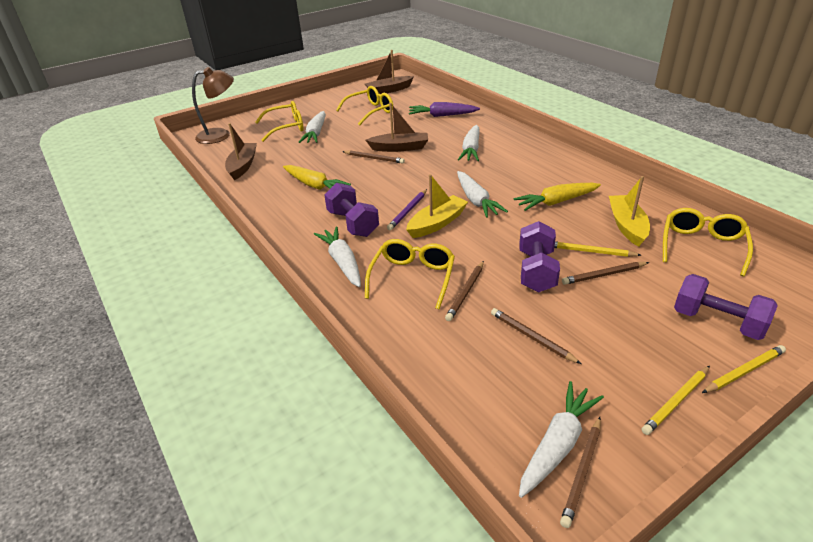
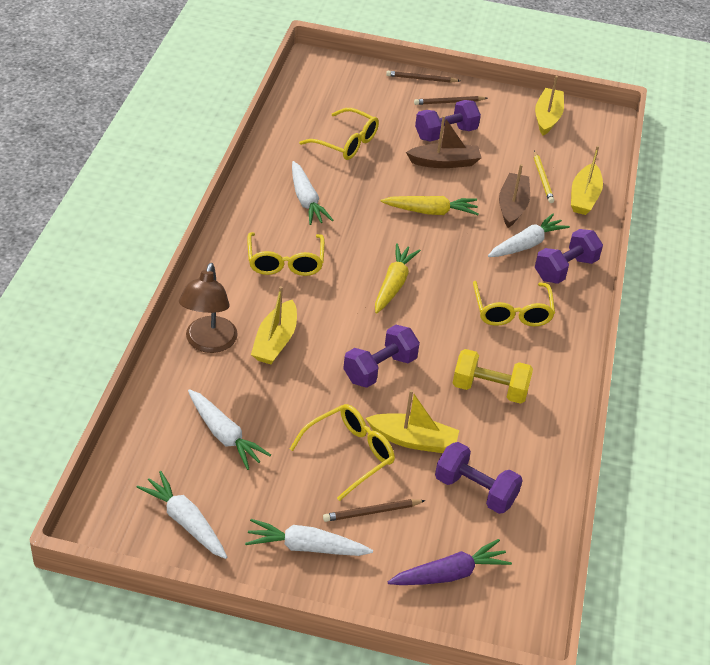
brown boat: [225,123,257,180] [365,50,414,94] [366,103,428,152] = 3 -> [406,116,481,168] [499,164,530,228] = 2
brown pencil: [342,150,405,164] [445,261,484,321] [491,308,581,364] [560,417,601,528] [562,262,649,285] = 5 -> [323,499,426,522] [386,71,460,83] [414,96,487,105] = 3
purple dumbbell: [324,183,379,237] [519,221,560,292] [674,274,778,340] = 3 -> [343,325,420,388] [415,100,481,142] [435,442,523,514] [535,229,603,284] = 4
purple pencil: [387,189,427,230] = 1 -> none = 0
yellow boat: [406,174,468,238] [609,176,650,247] = 2 -> [251,286,297,364] [366,390,459,453] [535,76,564,136] [571,146,603,215] = 4
yellow dumbbell: none = 0 -> [453,349,533,404] = 1
yellow pencil: [554,241,641,257] [642,366,710,435] [702,345,786,393] = 3 -> [534,150,554,203] = 1

